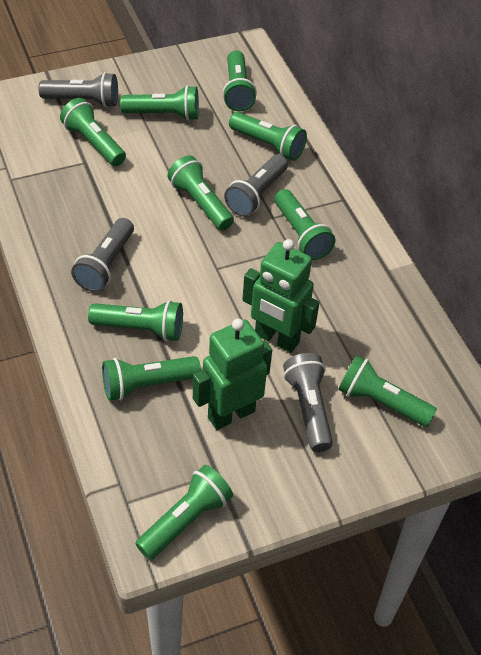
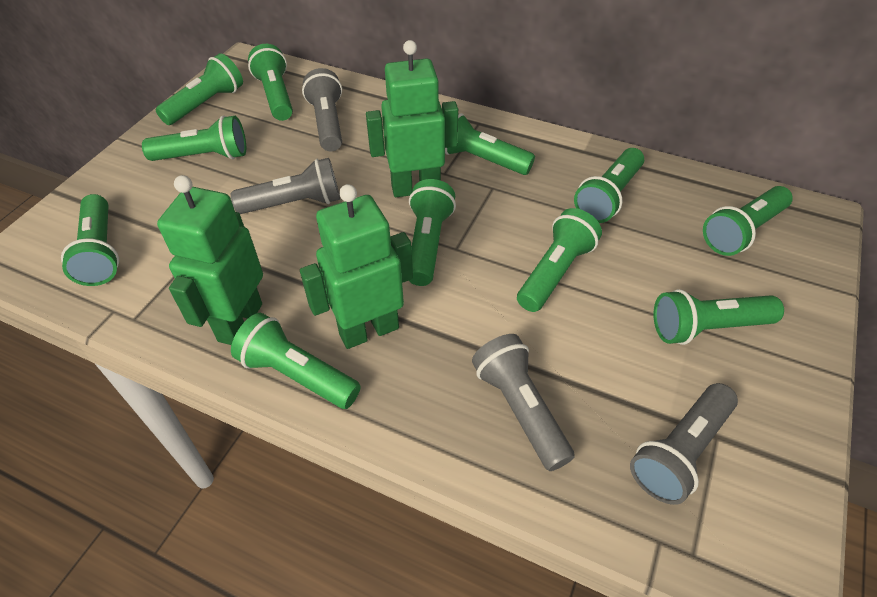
green flashlight: [60,98,126,166] [88,300,183,342] [102,356,201,401] [120,85,199,121] [135,465,233,560] [168,156,234,230] [223,50,257,111] [229,112,307,161] [274,189,335,260] [338,356,437,427] = 10 -> [61,194,119,286] [142,115,246,161] [156,53,243,125] [231,313,361,409] [248,44,293,121] [409,179,456,286] [445,113,535,175] [517,208,602,312] [574,148,644,223] [653,289,784,345] [703,186,793,256] = 11
green robot: [193,319,272,430] [242,239,319,353] = 2 -> [157,175,263,345] [300,184,413,349] [366,40,458,197] = 3

